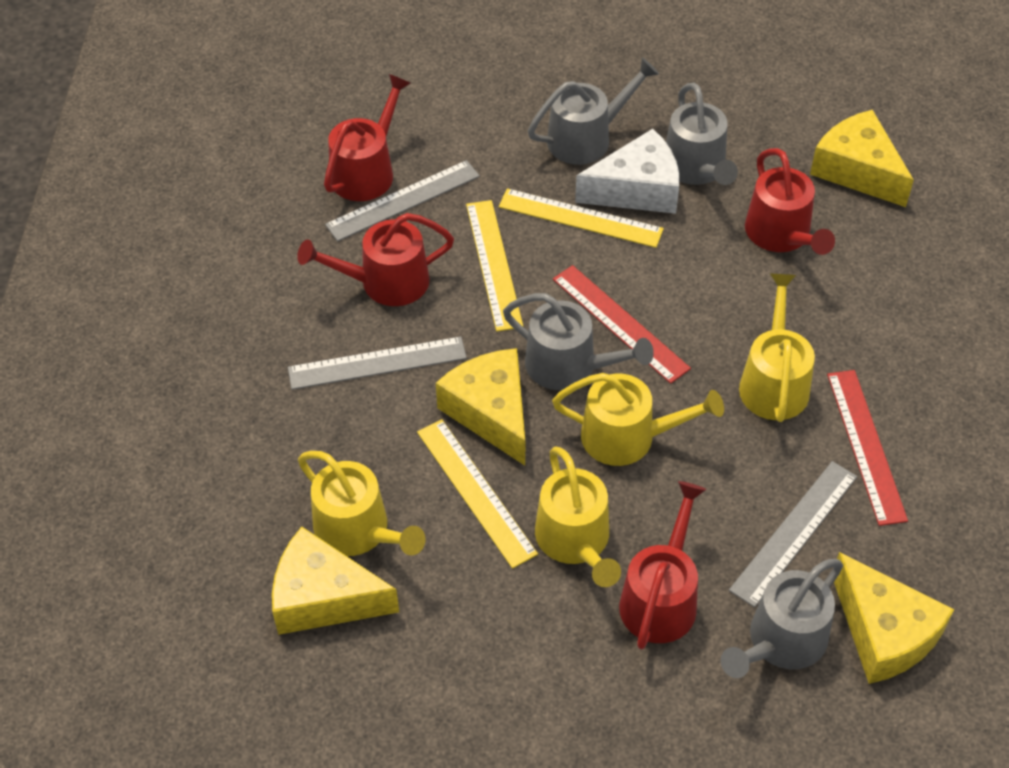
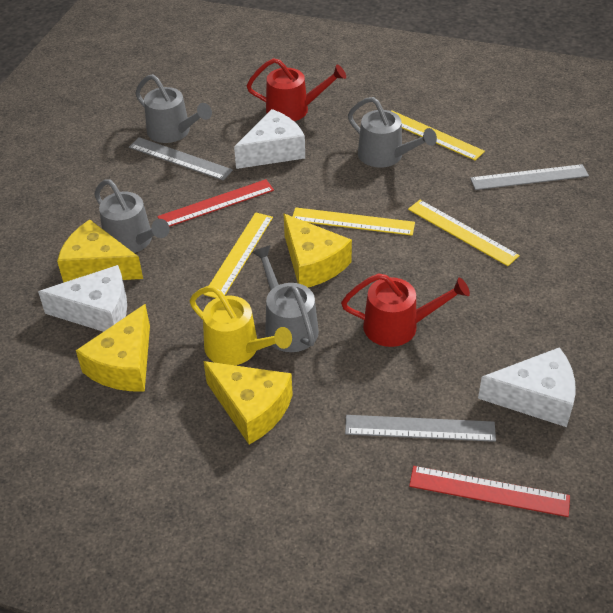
red watering can: [297,213,454,306] [324,74,411,201] [619,481,706,649] [745,148,835,255] = 4 -> [247,58,346,121] [341,273,470,347] = 2
white cheese: [575,129,679,214] = 1 -> [38,265,127,332] [234,109,305,169] [478,347,576,427] = 3
yellow ruler: [417,419,538,569] [466,200,523,332] [499,188,664,248] = 3 -> [203,212,273,298] [292,207,415,236] [391,111,485,161] [408,200,520,266] = 4
yellow watering can: [298,451,426,556] [535,446,621,587] [552,373,724,466] [739,274,815,422] = 4 -> [190,286,292,365] = 1

